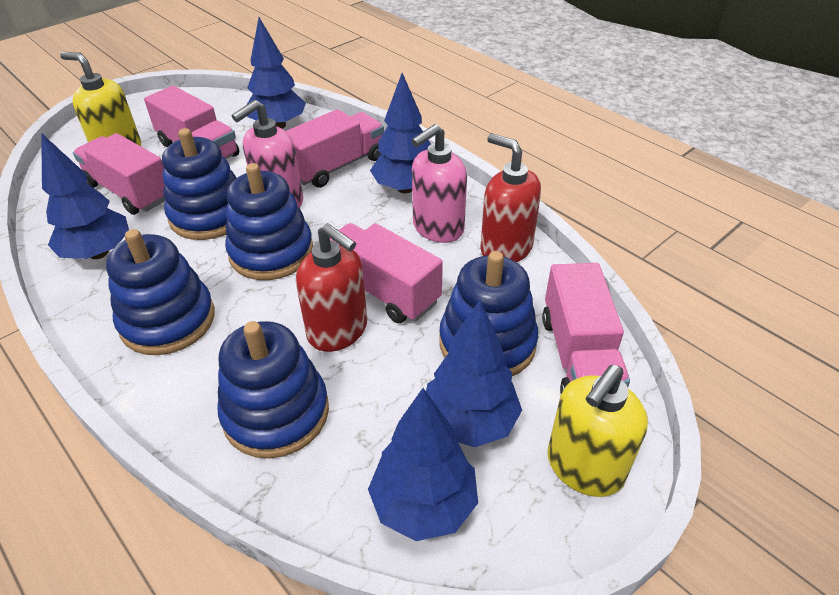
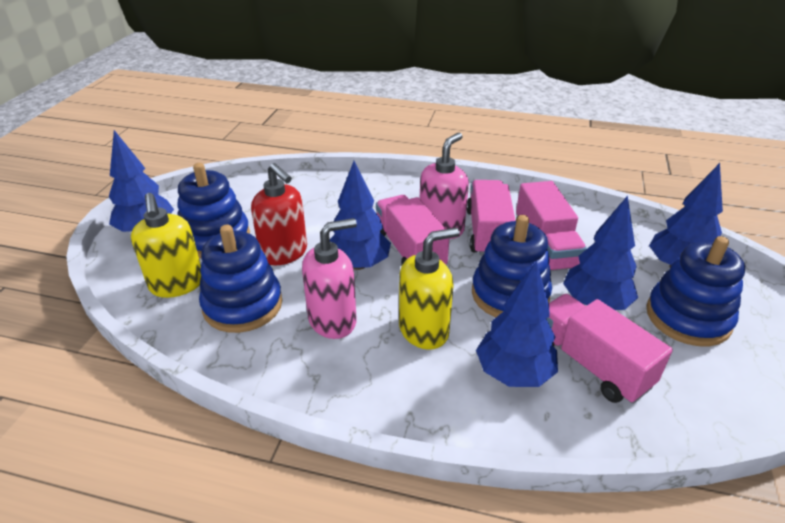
blue stacking toy: [106,229,215,355] [162,128,236,240] [217,321,329,459] [225,163,313,280] [439,251,538,376] = 5 -> [177,163,250,258] [199,225,282,333] [472,215,552,317] [646,236,745,346] = 4
pink truck: [73,133,165,215] [144,86,239,159] [286,109,384,188] [330,223,443,323] [542,263,630,394] = 5 -> [376,195,450,265] [466,180,516,256] [516,181,587,271] [547,294,673,404] = 4
red soap dispenser: [296,223,367,352] [480,133,541,262] = 2 -> [251,163,307,265] = 1

